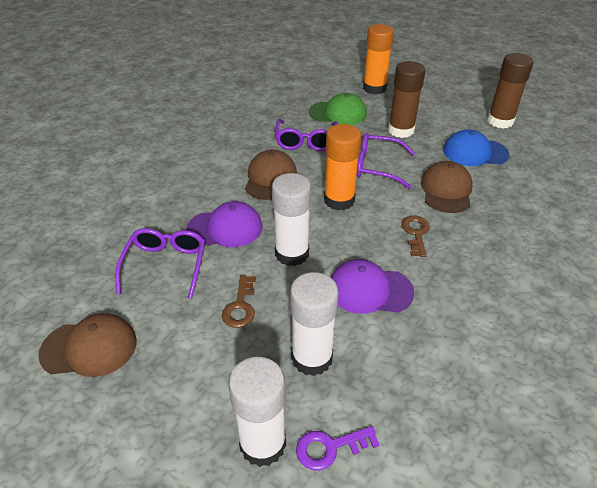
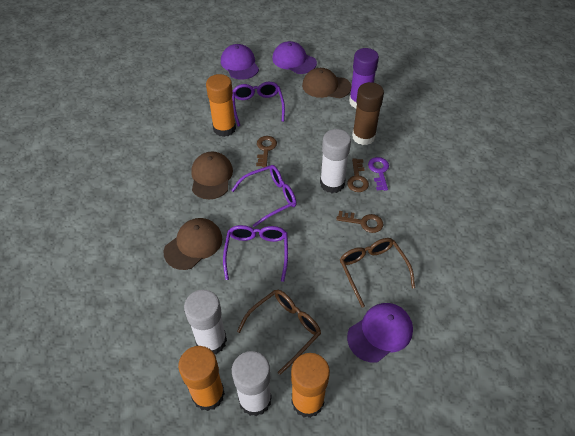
blue cap: [443,129,510,166] = 1 -> none = 0
brown glasses: none = 0 -> [237,290,321,375] [340,238,415,307] = 2
brown glue stick: [388,61,426,138] [487,53,534,129] = 2 -> [352,82,384,145] = 1
brown key: [222,275,256,328] [401,215,430,257] = 2 -> [256,136,277,167] [336,211,383,233] [347,159,369,192] = 3
green cap: [309,93,367,125] = 1 -> none = 0
orange glue stick: [324,124,362,210] [363,24,394,95] = 2 -> [178,346,225,411] [206,74,236,137] [291,353,330,418] = 3
purple cap: [186,201,263,247] [331,259,414,314] = 2 -> [221,44,259,80] [272,41,317,74] [347,303,413,363] = 3
purple glue stick: none = 0 -> [349,48,379,108] = 1

